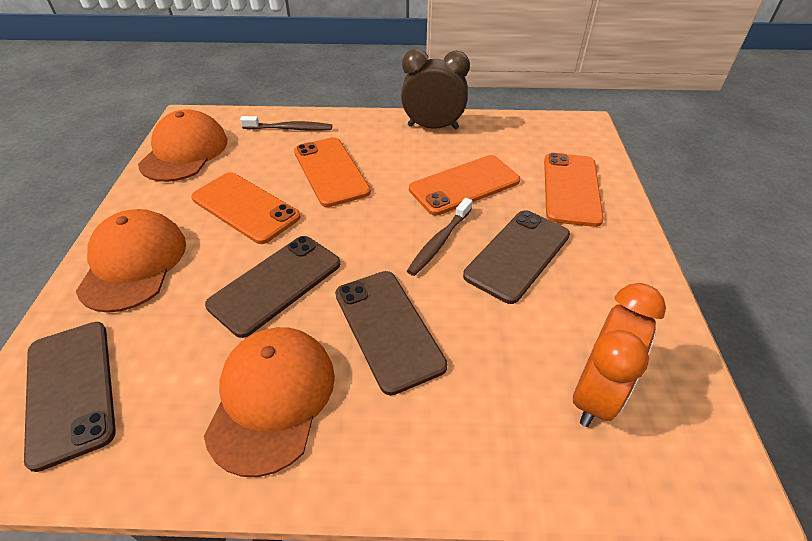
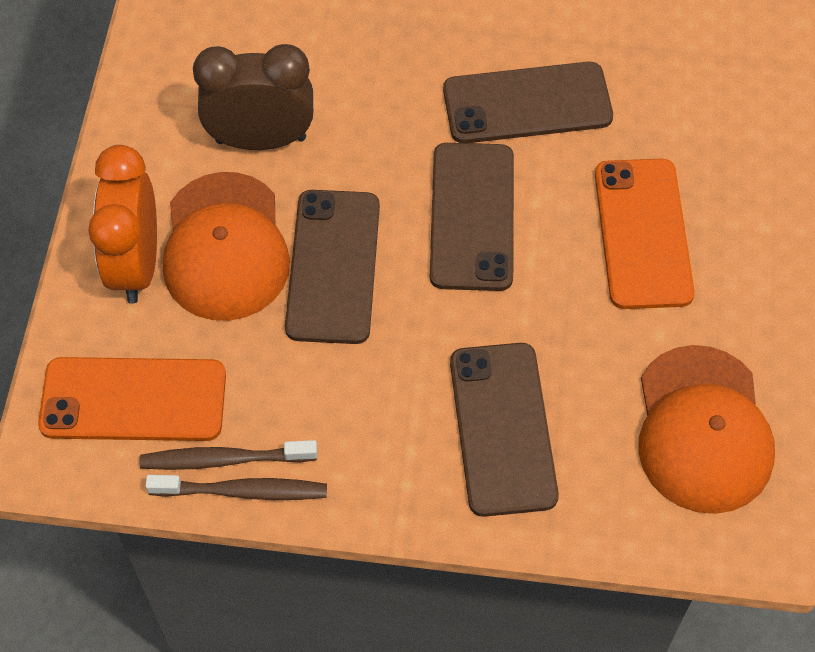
orange cap: [76,209,186,313] [138,109,228,182] [204,327,335,477] = 3 -> [163,172,290,321] [638,345,775,514] = 2
orange phone: [191,172,301,244] [294,137,371,207] [409,155,520,215] [544,153,604,227] = 4 -> [38,357,226,441] [595,159,695,309] = 2

